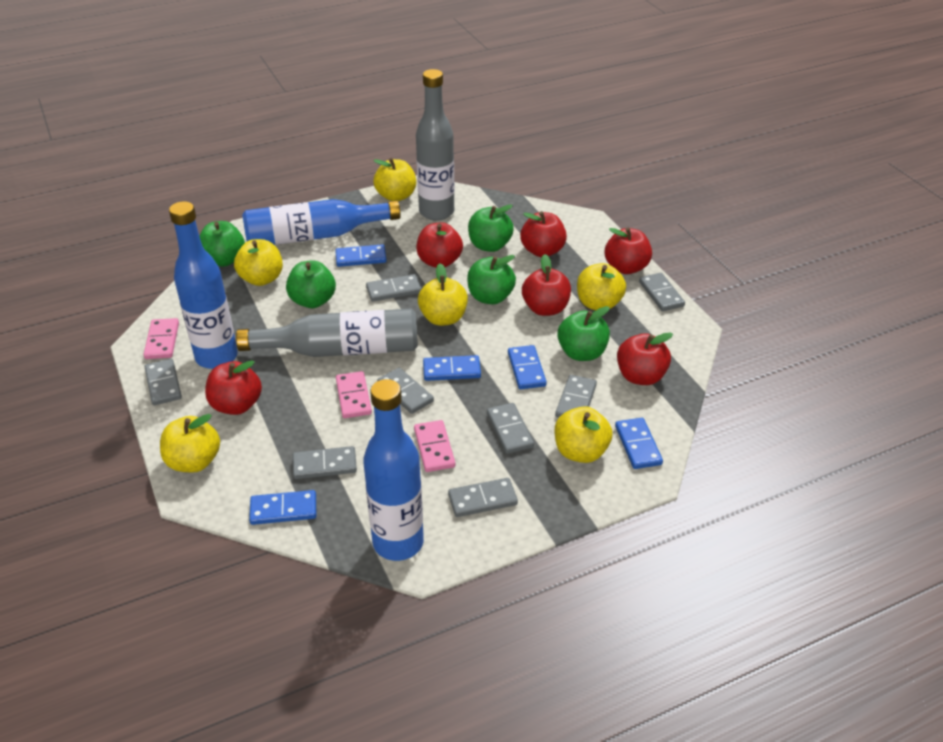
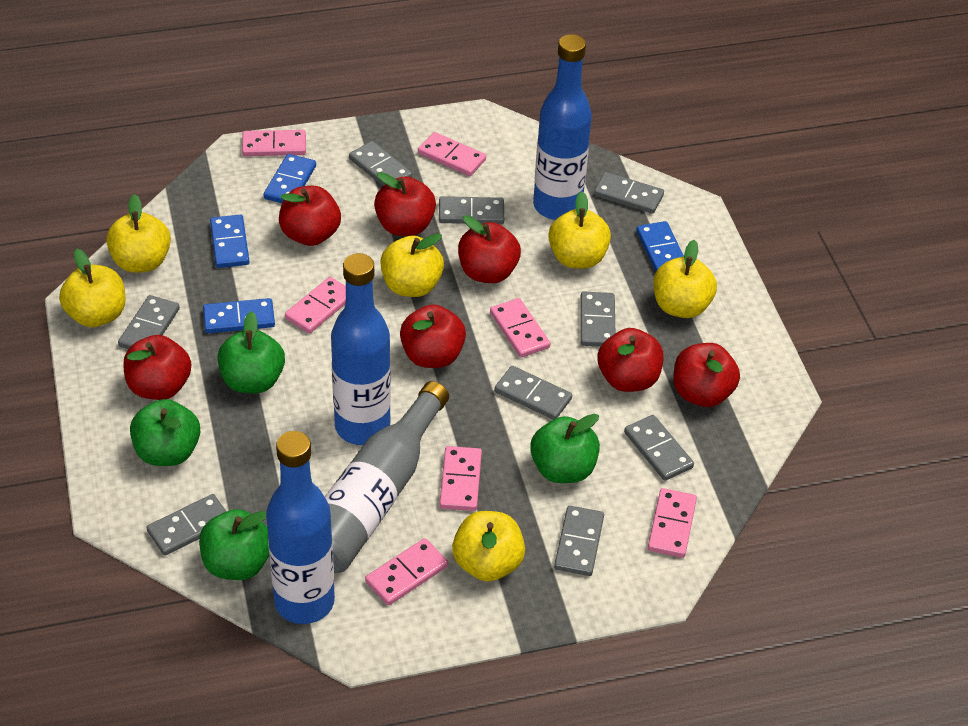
blue domino: [249,490,316,525] [335,244,387,267] [423,355,481,381] [508,345,547,389] [615,418,663,469] = 5 -> [203,298,275,333] [210,215,249,268] [263,154,316,203] [636,221,684,272] = 4
green apple: [199,221,245,267] [286,260,336,308] [467,255,516,304] [468,204,514,252] [557,306,610,361] = 5 -> [130,399,200,466] [199,509,269,580] [218,311,285,393] [530,414,600,483] = 4
grey bottle: [236,309,418,357] [416,69,455,221] = 2 -> [325,381,449,573] = 1
grey domino: [145,359,182,405] [293,446,357,479] [366,274,421,302] [377,368,434,414] [448,478,518,517] [487,403,534,454] [555,375,597,418] [639,273,685,311] = 8 -> [118,295,180,349] [147,494,227,556] [349,141,412,186] [439,196,504,224] [494,366,572,420] [554,506,604,576] [581,291,615,347] [594,172,664,214] [624,415,694,481] = 9
pink domino: [144,318,179,359] [336,371,372,418] [414,420,455,472] = 3 -> [242,130,306,156] [285,277,346,334] [365,538,448,605] [418,132,486,176] [439,446,482,511] [490,298,550,358] [648,488,697,558] = 7
red apple: [205,360,262,415] [416,222,463,268] [520,211,567,257] [522,254,571,316] [605,228,652,274] [617,332,673,385] = 6 -> [123,335,191,400] [279,186,341,246] [374,172,436,236] [400,304,466,368] [458,215,521,283] [597,328,663,392] [673,343,740,407] = 7

